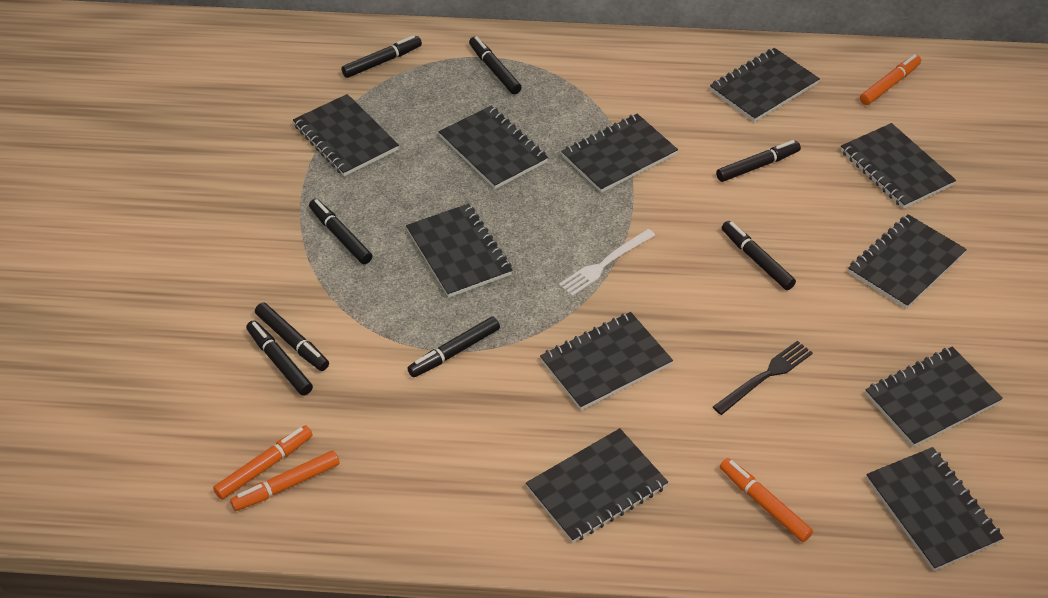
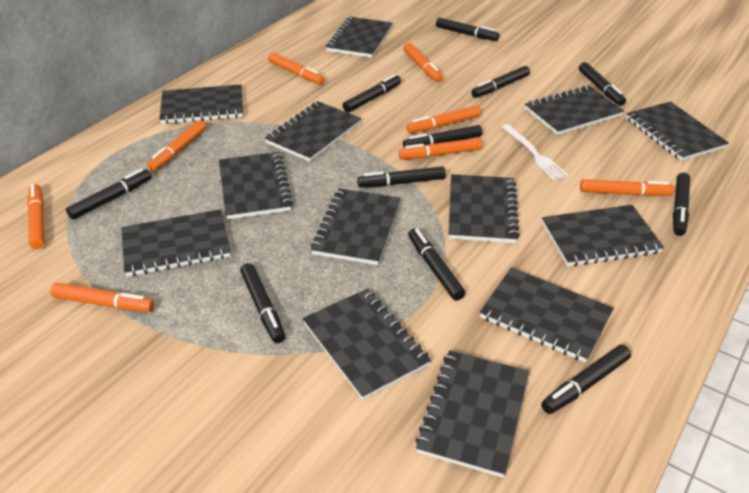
black fork: [713,341,813,415] = 1 -> none = 0
black marker: [246,320,313,396] [255,302,329,371] [309,199,372,264] [341,35,422,78] [407,317,500,378] [469,36,522,94] [716,140,801,182] [721,221,796,290] = 8 -> [66,169,152,220] [240,263,285,343] [342,74,401,113] [357,166,446,188] [403,125,482,148] [408,228,465,301] [436,17,499,41] [471,66,530,98] [541,345,631,414] [579,62,626,106] [673,173,690,236] = 11
black notebook: [293,94,399,176] [406,204,513,298] [439,106,548,189] [526,428,668,543] [540,312,673,410] [561,114,678,193] [710,48,820,122] [841,123,956,209] [848,214,967,309] [865,347,1003,447] [866,447,1004,571] = 11 -> [121,209,230,277] [159,84,243,124] [219,152,293,219] [264,101,361,162] [303,289,431,400] [311,188,401,265] [326,17,392,58] [415,350,529,478] [449,174,520,243] [480,267,614,363] [525,85,624,135] [542,205,664,266] [626,101,729,161] = 13
orange marker: [213,425,313,500] [230,450,340,511] [720,458,813,542] [860,54,921,105] = 4 -> [27,184,44,249] [50,283,154,312] [147,120,206,171] [268,53,325,85] [399,138,482,159] [403,43,443,82] [406,105,481,133] [580,179,674,196] = 8

